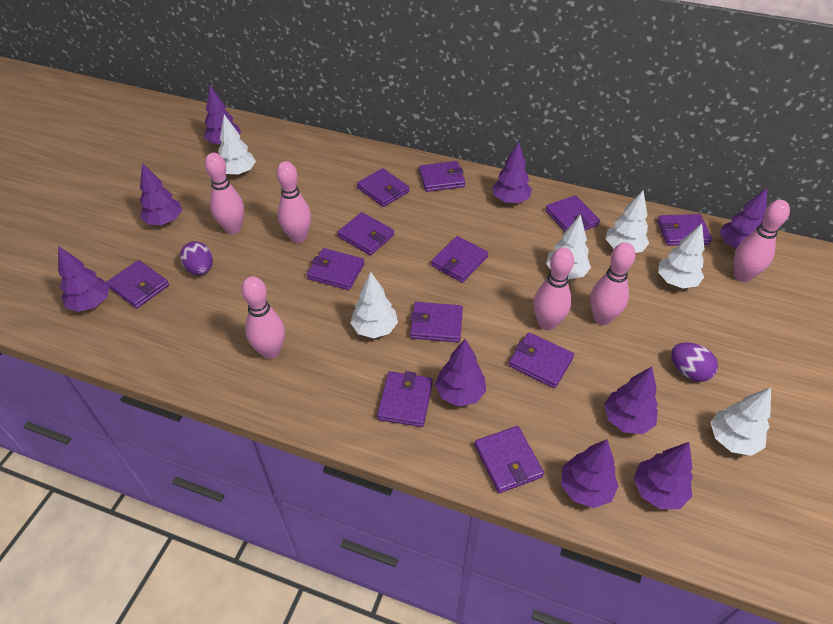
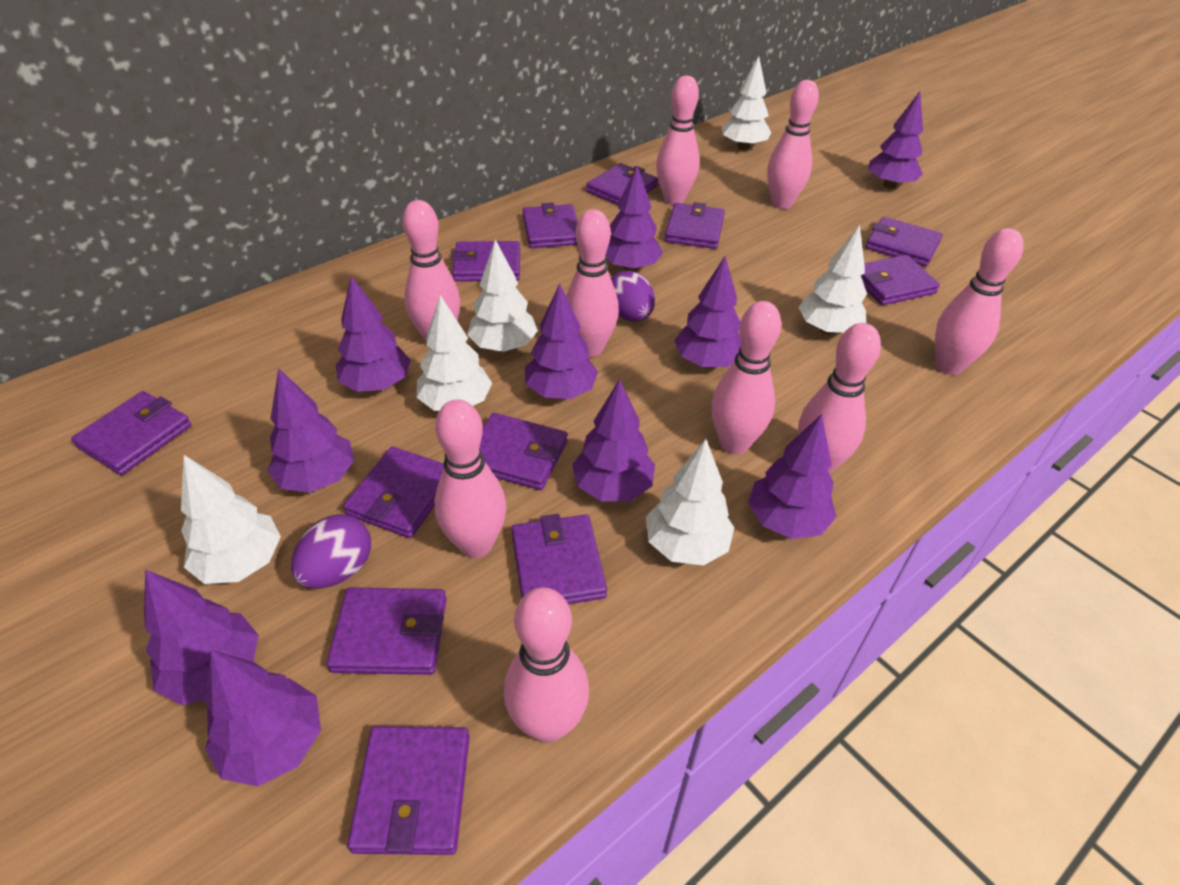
pink bowling pin: [205,153,244,234] [241,276,285,359] [276,161,311,243] [534,248,574,330] [590,242,636,325] [734,200,790,282] = 6 -> [402,200,460,343] [434,399,507,558] [504,587,589,743] [566,209,619,357] [656,76,700,205] [711,301,781,454] [767,80,819,209] [798,323,881,474] [935,228,1024,375] = 9
purple tree: [58,246,110,312] [140,163,182,225] [204,86,241,144] [435,339,486,406] [492,142,532,203] [561,439,619,508] [604,366,658,434] [633,442,693,509] [720,188,767,249] = 9 -> [144,570,259,705] [204,650,321,786] [267,368,354,493] [336,276,411,392] [525,284,598,399] [572,379,655,501] [605,166,663,271] [674,256,741,368] [748,414,836,539] [868,91,923,189] = 10

